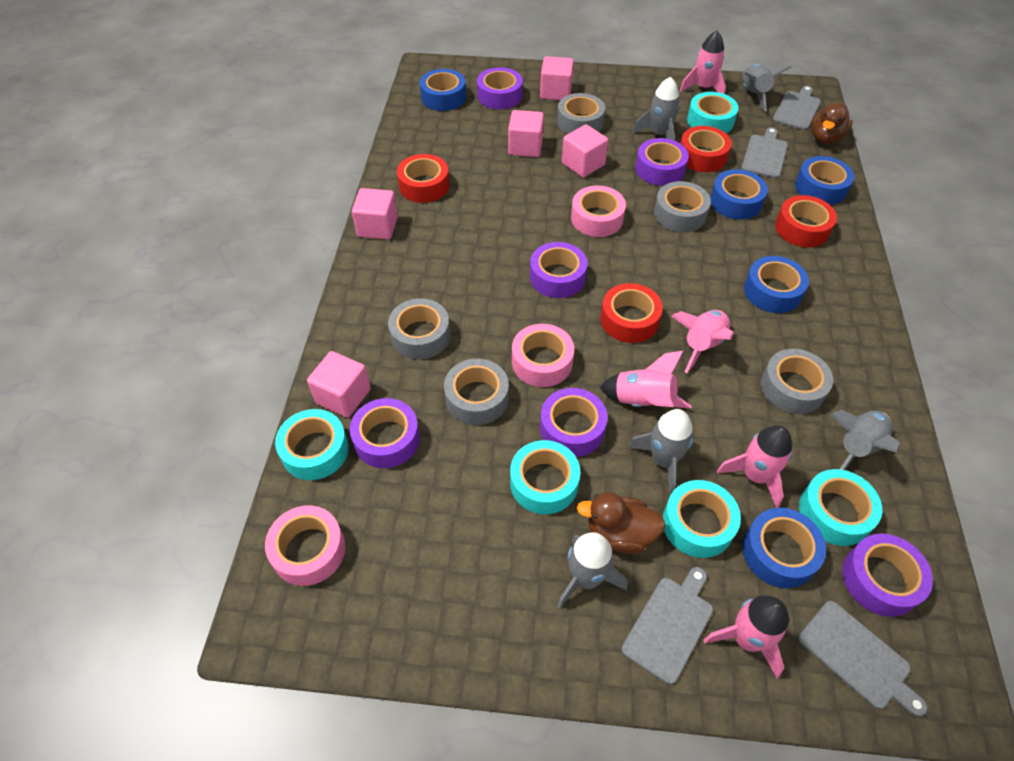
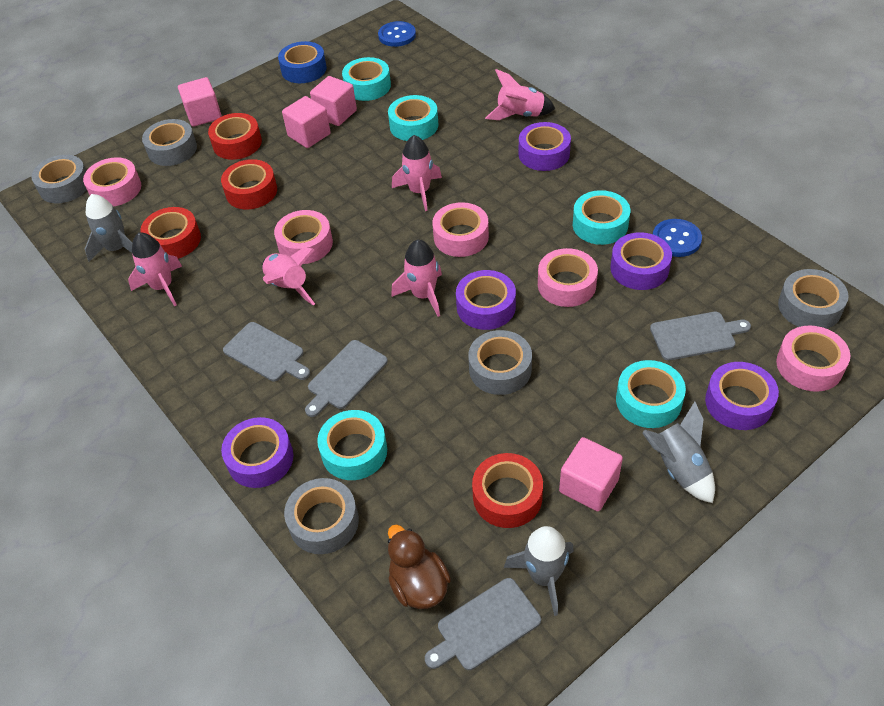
blue button: none = 0 -> [378,21,416,47] [653,219,702,257] = 2
blue tape: [420,69,466,111] [710,169,768,220] [742,508,826,588] [744,256,809,313] [795,156,854,205] = 5 -> [278,41,327,83] = 1
brown duck: [577,492,666,554] [811,103,853,144] = 2 -> [388,524,451,609] = 1
grey rocket: [557,532,628,609] [628,409,694,494] [633,77,680,141] [742,64,792,111] [830,410,900,470] = 5 -> [85,194,132,262] [504,526,574,616] [642,402,715,503] = 3
pink cube: [307,351,371,418] [352,188,398,239] [508,110,544,157] [540,56,574,100] [562,124,608,178] = 5 -> [178,77,222,127] [282,96,331,148] [310,76,357,126] [559,437,623,511] = 4
pink tape: [265,506,345,586] [512,324,574,387] [571,186,626,237] = 3 -> [83,157,141,206] [274,210,333,264] [432,202,489,257] [538,248,598,307] [776,326,850,392] = 5
purple tape: [350,398,420,468] [477,67,523,109] [530,242,587,298] [540,388,608,457] [635,138,689,186] [842,533,933,617] = 6 -> [221,417,294,488] [456,270,516,330] [519,122,571,171] [610,232,672,290] [705,362,779,430] = 5

